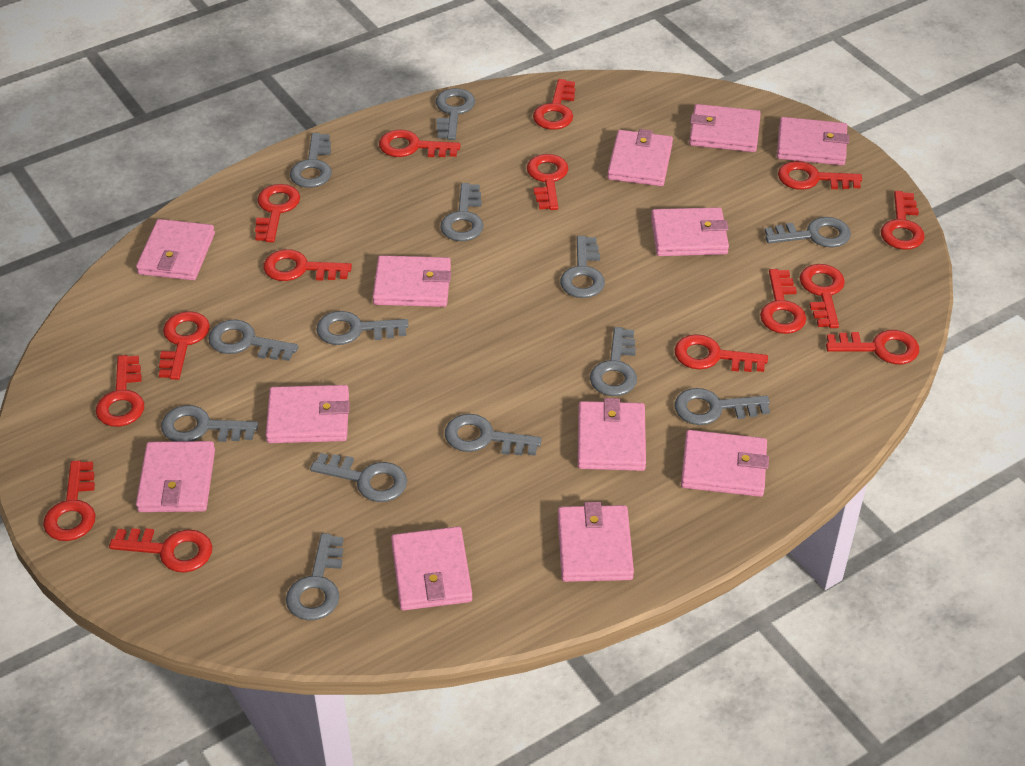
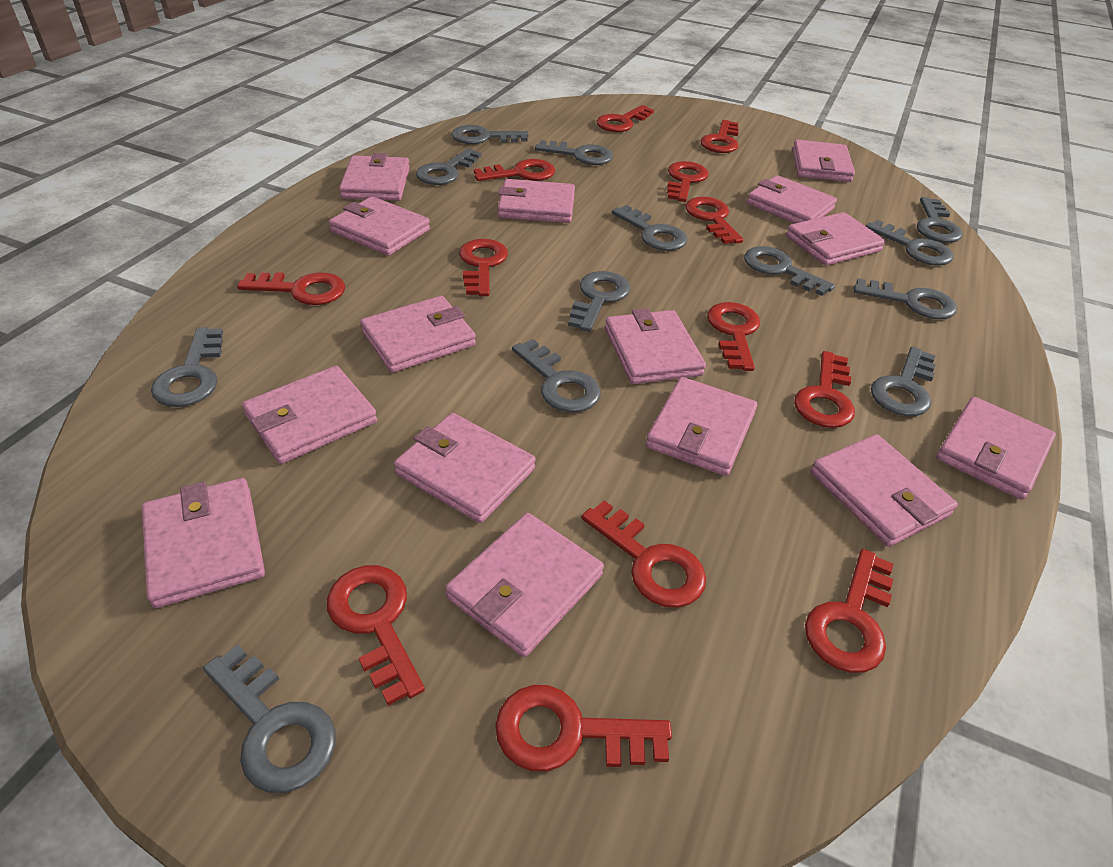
pink wallet: [136,219,215,280] [136,441,215,512] [266,385,350,443] [373,255,451,307] [391,527,472,611] [558,502,634,582] [578,398,646,471] [607,129,673,186] [651,207,729,256] [681,430,769,497] [689,104,761,152] [777,117,849,165] = 12 -> [142,478,265,608] [242,366,377,464] [329,196,430,256] [339,153,410,201] [360,296,476,373] [394,413,536,523] [445,513,604,657] [498,179,575,223] [605,308,706,384] [646,377,757,476] [747,175,837,223] [786,212,886,266] [792,140,855,182] [811,434,958,547] [936,397,1056,500] = 15
red key: [43,460,96,541] [96,355,144,427] [109,528,212,573] [159,311,210,380] [255,184,300,242] [263,249,352,281] [379,129,461,157] [527,154,568,210] [533,79,575,130] [674,334,768,372] [760,269,806,334] [778,161,862,190] [800,264,845,328] [826,330,919,364] [881,191,925,250] = 15 -> [237,272,345,305] [327,565,425,706] [459,239,508,296] [474,159,555,181] [495,685,672,771] [581,500,706,608] [597,105,654,132] [667,161,709,202] [685,197,743,244] [700,120,739,153] [707,302,760,371] [794,351,855,428] [805,549,893,673] = 13

